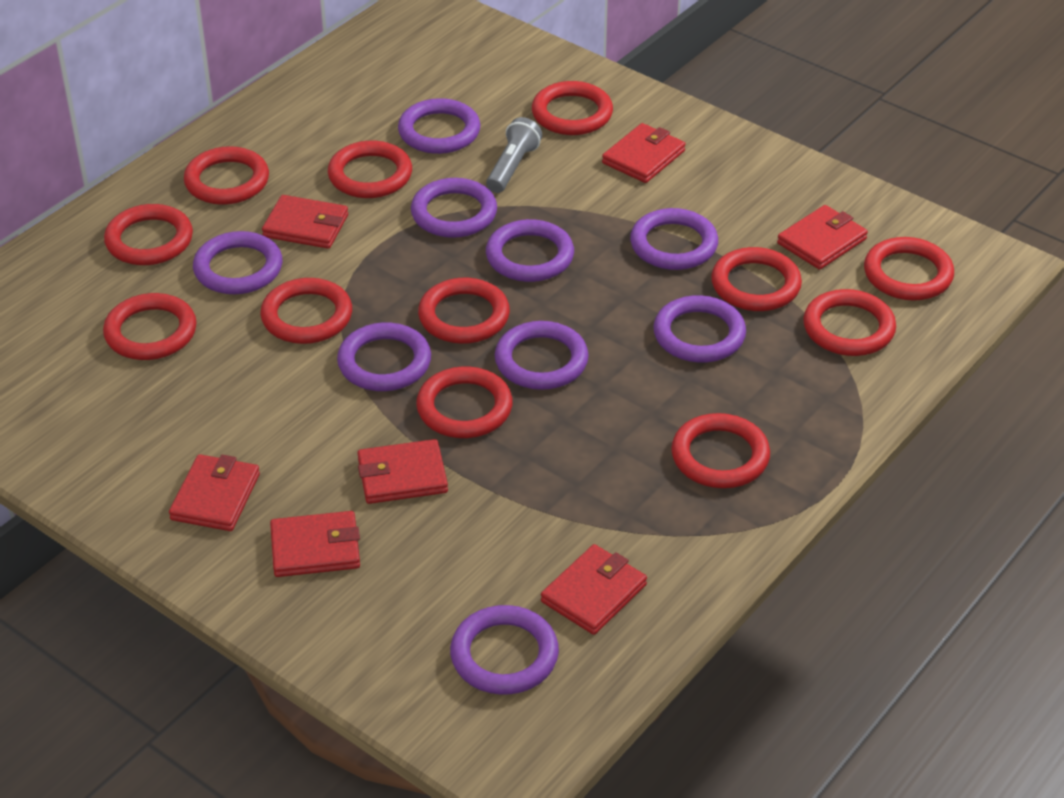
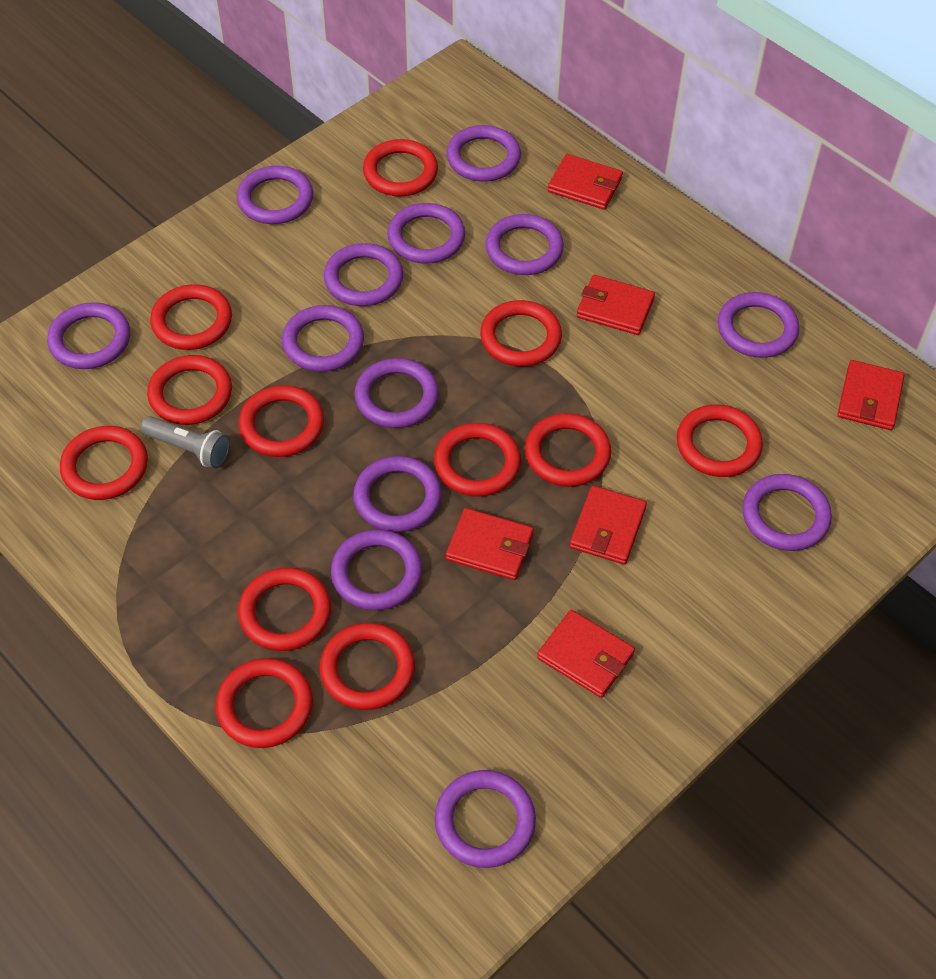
purple ring: [193,231,282,294] [337,322,431,391] [398,98,480,154] [411,178,497,238] [450,605,559,695] [486,219,574,282] [495,321,589,390] [630,208,718,270] [653,295,746,363] = 9 -> [47,302,130,369] [237,166,313,224] [282,305,364,372] [324,243,403,306] [331,529,422,610] [353,456,442,532] [354,358,439,428] [387,203,465,264] [434,770,536,868] [446,125,521,182] [485,214,564,275] [718,292,799,358] [742,474,832,551] = 13
red wallet: [169,454,260,531] [262,195,348,249] [270,511,360,577] [358,439,448,504] [541,544,647,635] [602,123,686,183] [777,205,868,270] = 7 -> [446,508,534,580] [537,610,635,698] [548,154,623,210] [570,485,647,565] [576,275,655,335] [837,360,905,430] = 6

